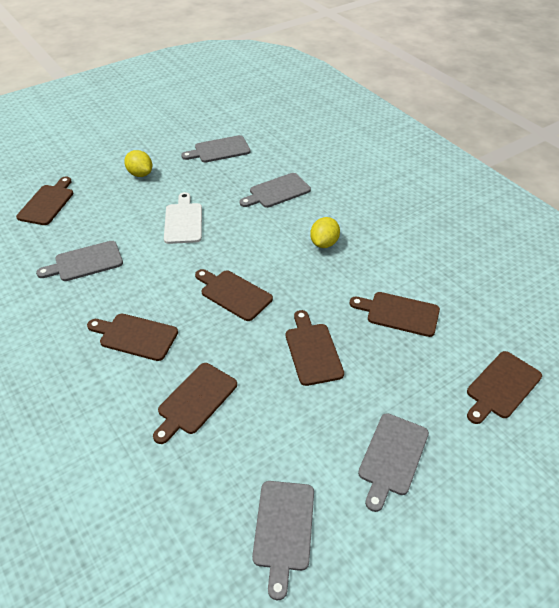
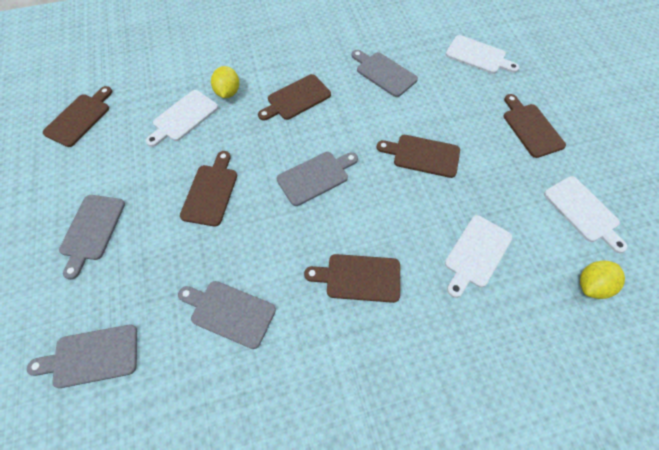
brown cutting board: [16,177,73,225] [87,314,178,361] [153,363,237,444] [195,269,273,321] [286,310,344,386] [350,292,440,337] [467,351,542,424] = 7 -> [43,86,112,147] [180,151,237,226] [258,74,331,121] [304,254,400,303] [377,135,460,178] [504,94,566,158] = 6
white cutting board: [164,192,202,244] = 1 -> [145,90,218,147] [445,35,520,74] [445,215,513,298] [544,176,627,253] = 4

